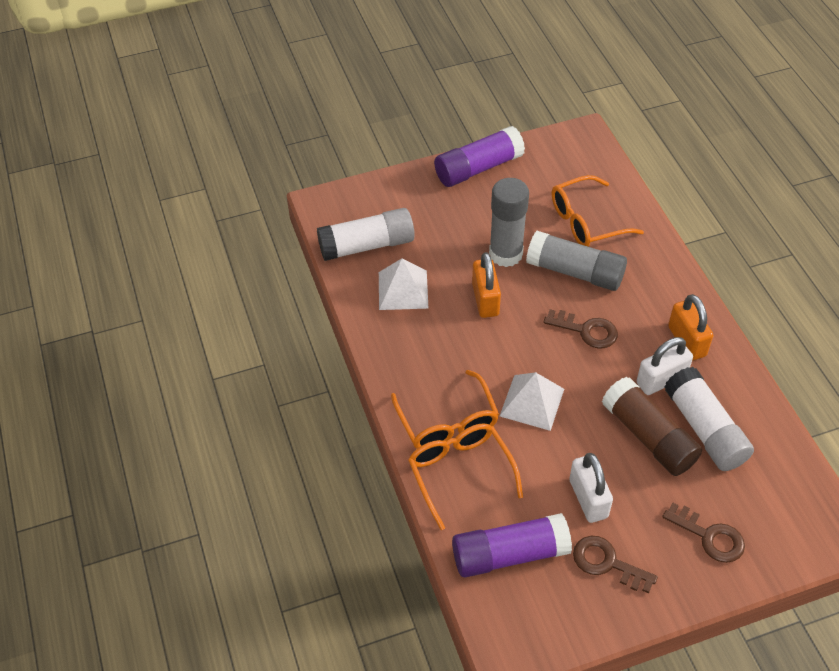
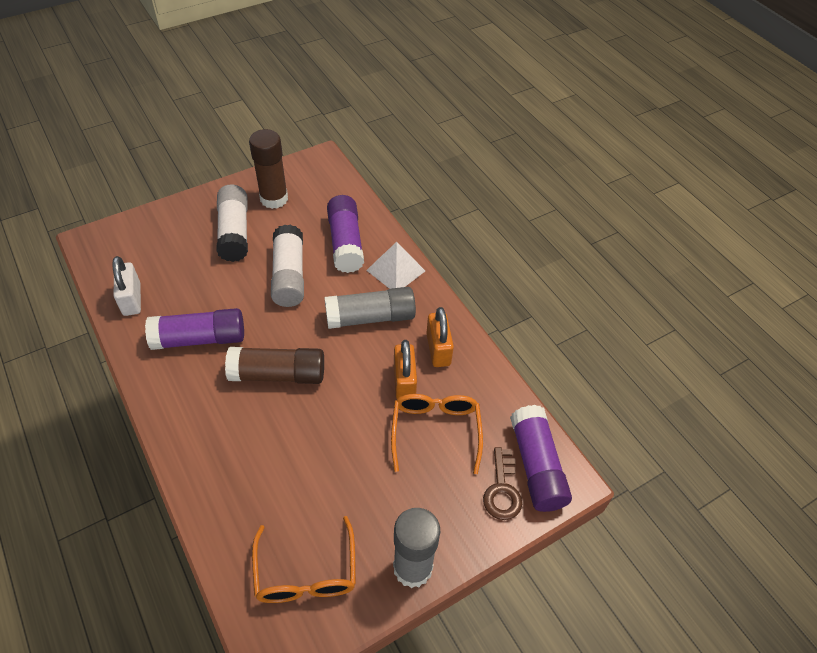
brown glue stick: [602,377,702,476] = 1 -> [225,347,324,384] [249,129,288,209] = 2
brown key: [543,309,618,349] [573,536,658,593] [662,503,745,563] = 3 -> [483,447,522,520] = 1
orange glasses: [391,370,499,449] [408,423,523,530] [552,175,644,246] = 3 -> [252,516,356,603] [391,394,483,474] = 2
purple glue stick: [434,126,525,187] [452,513,572,578] = 2 -> [145,308,244,350] [327,195,364,273] [510,405,572,512] = 3
white padlock: [569,453,613,523] [637,337,693,395] = 2 -> [112,256,141,316] = 1
white pyramid: [379,258,429,310] [500,372,564,431] = 2 -> [366,242,425,289] = 1

